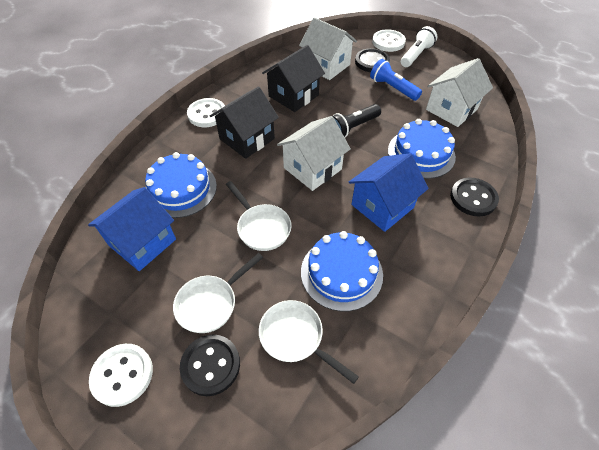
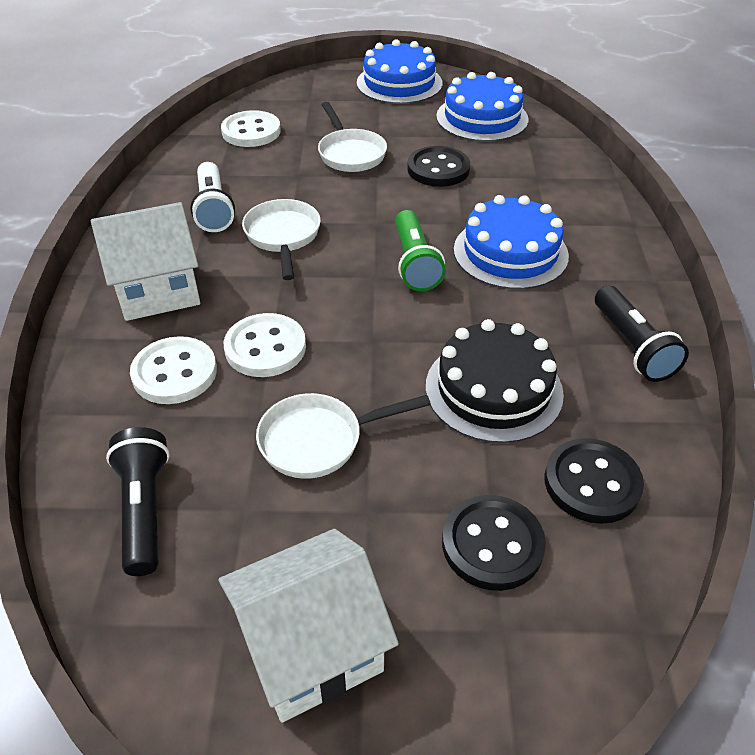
black cake: none = 0 -> [426,319,564,443] = 1
black flashlight: [332,104,381,137] = 1 -> [106,427,170,576] [595,286,689,382] = 2
black house: [210,87,279,159] [262,45,325,112] = 2 -> none = 0
blue flashlight: [370,59,422,101] = 1 -> none = 0
blue house: [88,187,176,271] [349,153,429,232] = 2 -> none = 0
green flashlight: none = 0 -> [395,210,446,291] = 1
white house: [277,116,351,191] [299,17,357,80] [426,58,493,127] = 3 -> [91,202,200,321] [218,529,399,723] = 2

